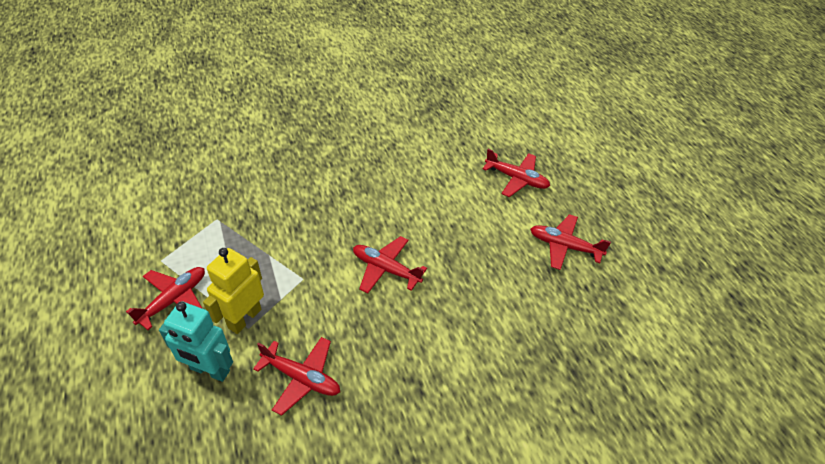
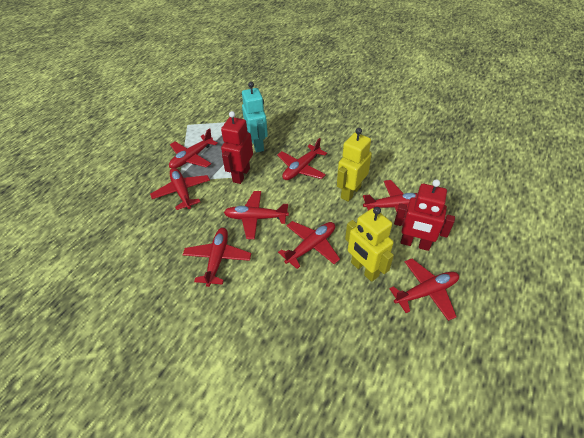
red plane: [126,267,205,330] [253,337,340,416] [353,236,427,294] [483,149,550,197] [530,214,611,270] = 5 -> [150,168,210,210] [169,128,218,168] [183,228,251,287] [224,191,289,239] [277,138,327,180] [278,221,340,269] [363,180,418,226] [389,259,459,321] = 8
red robot: none = 0 -> [221,111,253,184] [394,179,455,251] = 2
yellow robot: [203,248,264,334] = 1 -> [337,128,372,202] [345,207,394,282] = 2

